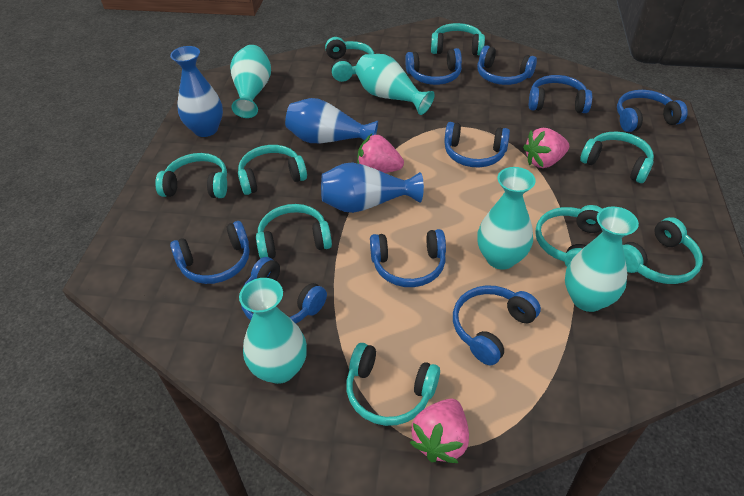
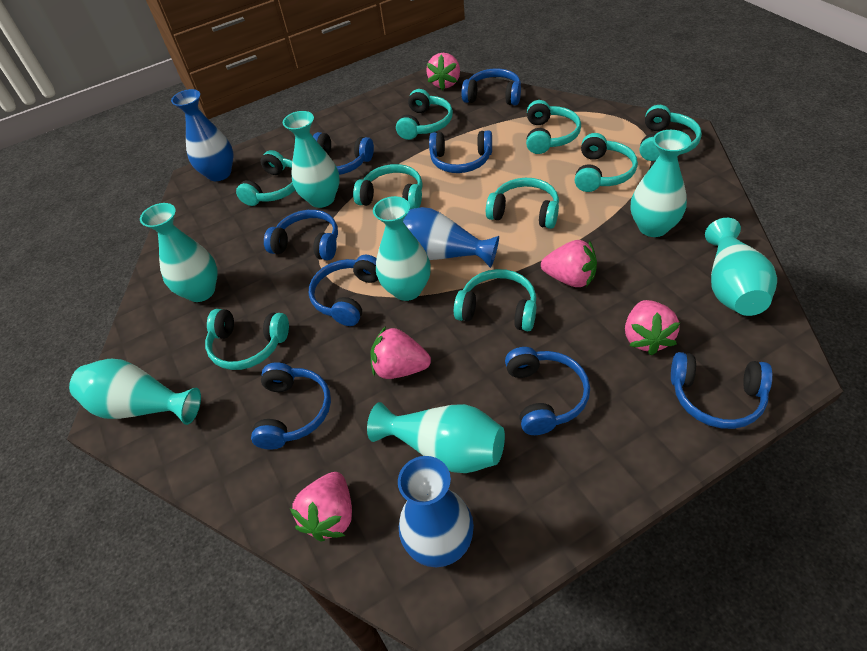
blue headphones: [170,221,250,284] [241,257,327,324] [370,229,446,287] [405,48,462,85] [444,122,510,167] [453,285,541,365] [477,45,537,85] [529,75,592,113] [617,90,688,132] = 9 -> [251,362,331,450] [264,210,338,261] [309,255,378,326] [313,132,374,175] [429,130,492,173] [461,68,521,105] [505,347,590,435] [671,352,773,429] = 8
pink strawberry: [357,134,404,173] [410,399,469,463] [523,128,569,168] = 3 -> [290,472,352,541] [371,326,431,379] [426,53,460,90] [541,240,597,287] [625,300,680,356] = 5
turquoise vase: [230,45,271,118] [239,278,307,384] [355,54,434,115] [477,167,536,270] [565,206,639,312] = 5 -> [69,359,201,425] [140,203,218,302] [283,111,340,208] [367,402,505,473] [373,196,431,301] [631,130,691,237] [705,218,777,316] = 7

